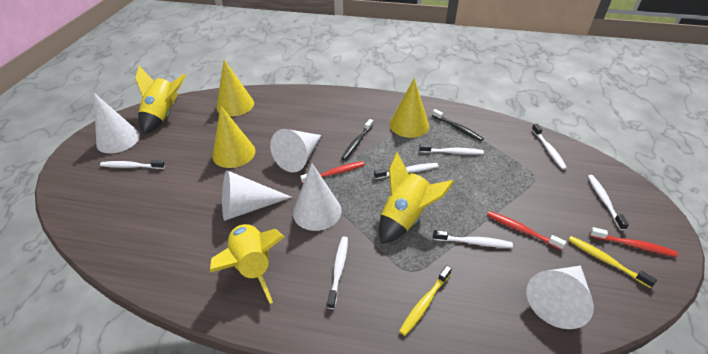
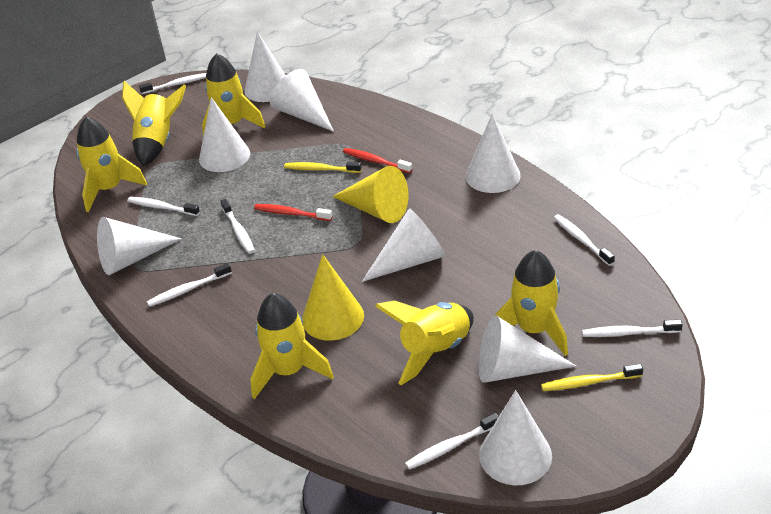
black toothbrush: [341,119,373,160] [432,109,484,141] = 2 -> none = 0
red toothbrush: [300,161,365,184] [487,211,566,250] [590,227,678,257] = 3 -> [254,204,332,221] [343,148,412,173] = 2
white cone: [94,93,140,153] [222,170,292,221] [270,129,322,172] [293,163,341,231] [526,266,594,329] = 5 -> [97,217,182,275] [199,97,250,172] [244,31,286,102] [270,69,334,132] [362,208,446,282] [466,114,521,193] [478,315,576,383] [479,390,552,485] = 8
yellow cone: [212,106,256,168] [216,60,254,116] [390,78,429,138] = 3 -> [302,254,364,341] [332,166,409,223] = 2
yellow rocket: [135,66,186,134] [210,224,284,304] [379,152,454,244] = 3 -> [77,116,147,212] [122,81,186,166] [202,53,266,136] [250,293,334,399] [375,300,474,385] [494,250,568,356] = 6

